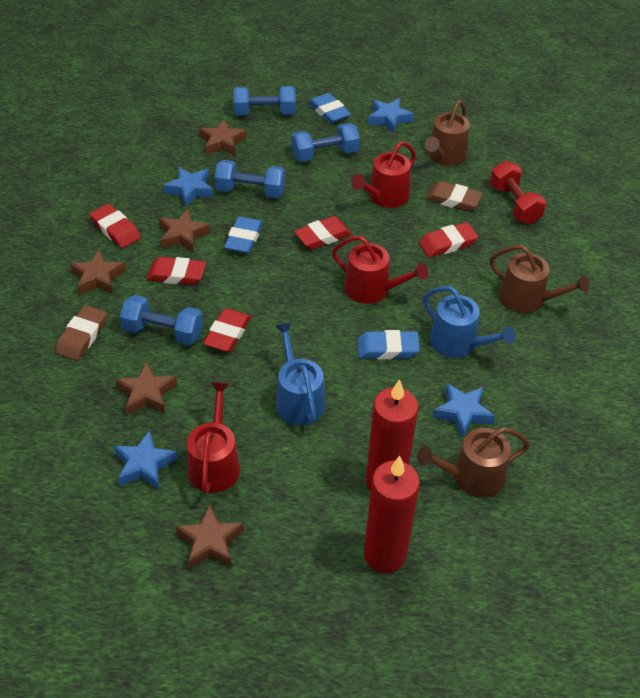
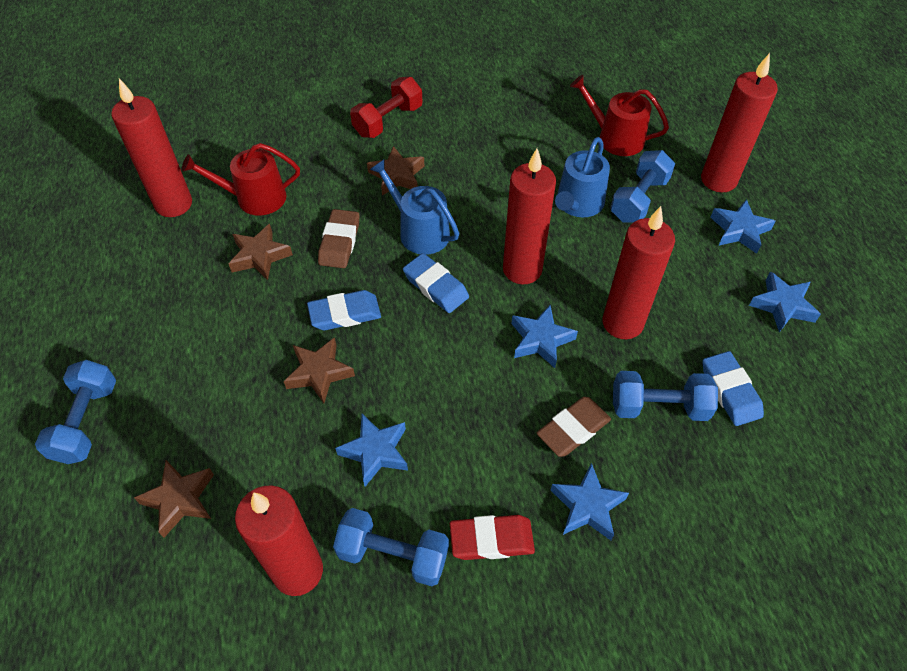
blue star: [114,430,178,489] [163,167,214,207] [368,98,414,134] [432,383,495,438] = 4 -> [335,414,408,486] [511,305,578,368] [551,463,629,540] [710,199,776,254] [749,272,821,332] = 5
brown star: [70,250,126,295] [116,362,177,415] [159,209,210,253] [176,504,244,569] [199,119,247,156] = 5 -> [134,460,214,538] [229,224,293,280] [284,337,355,403] [367,146,424,195] = 4
brown watering can: [417,427,530,498] [425,101,470,166] [490,245,590,314] = 3 -> none = 0
red candle: [364,456,420,573] [366,379,419,492] = 2 -> [111,79,192,217] [235,485,323,596] [503,149,556,284] [602,206,675,339] [701,53,778,192] = 5
red eraser: [89,204,141,248] [146,257,206,285] [203,308,251,352] [294,216,352,249] [419,222,478,257] = 5 -> [450,515,535,560] = 1
red watering can: [187,382,240,493] [332,236,428,304] [351,141,416,208] = 3 -> [182,143,300,216] [570,75,669,156] = 2

